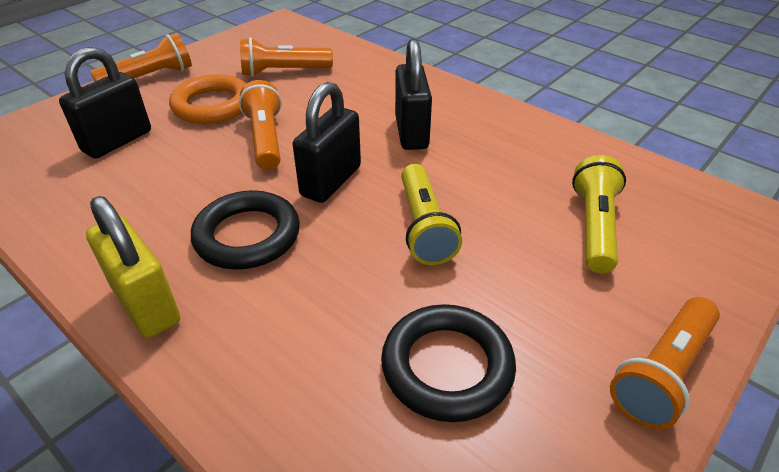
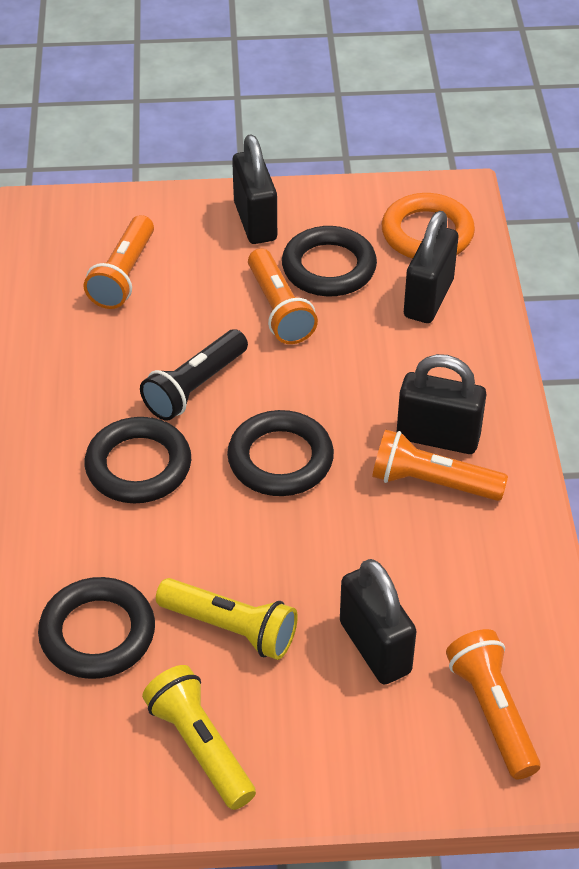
black flashlight: none = 0 -> [140,329,248,420] = 1
black padlock: [59,47,151,158] [293,82,361,203] [395,39,432,150] = 3 -> [232,134,277,244] [340,559,416,685] [397,354,486,454] [404,211,458,323] = 4
black ring: [191,190,300,270] [381,304,516,422] = 2 -> [38,577,155,679] [85,417,191,503] [227,410,334,496] [282,226,377,296] = 4
yellow padlock: [86,196,180,338] = 1 -> none = 0

